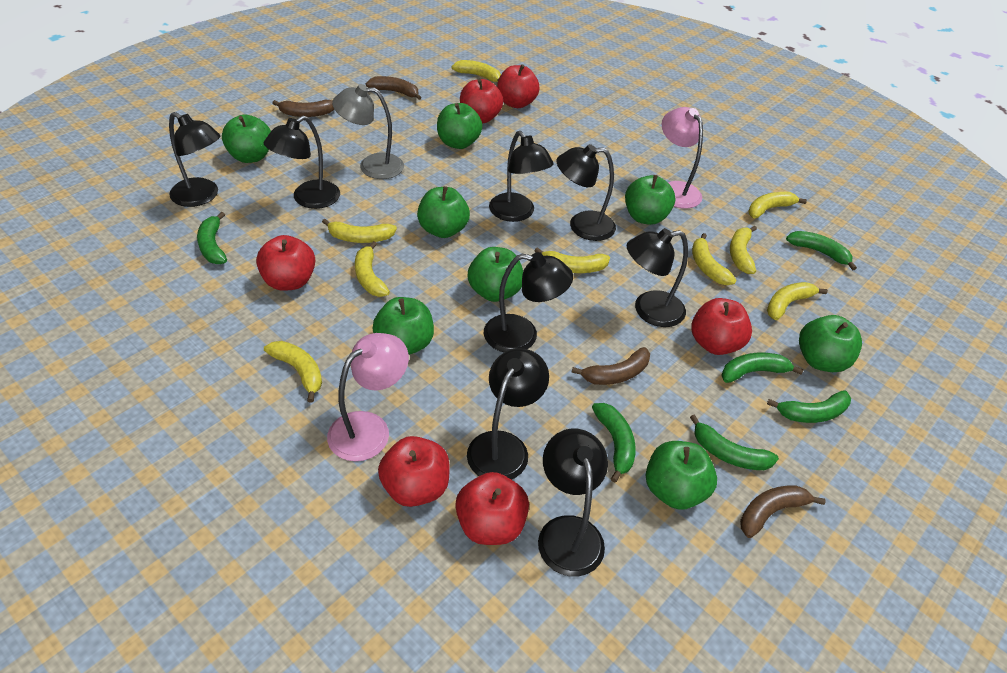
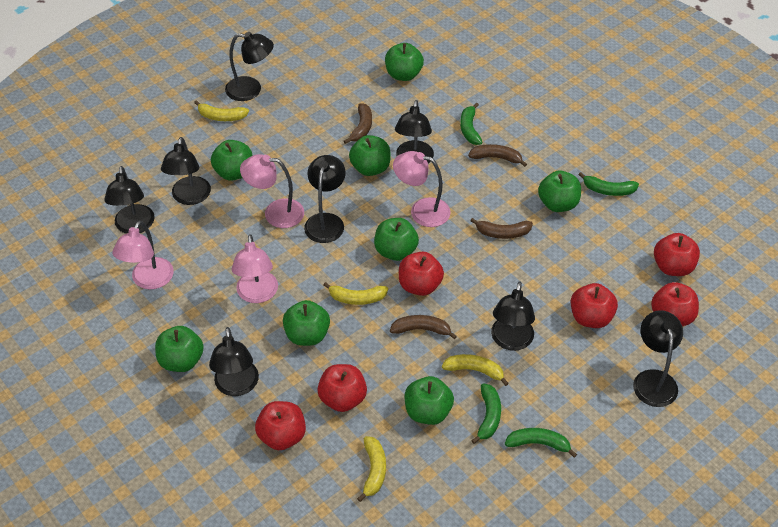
green banana: [197,212,227,264] [592,403,636,483] [690,414,779,470] [721,353,804,383] [767,390,851,423] [786,231,857,270] = 6 -> [460,103,483,145] [471,383,501,444] [505,428,577,458] [579,172,639,196] = 4
grey lamp: [332,84,404,179] = 1 -> none = 0
pink lamp: [327,333,409,461] [662,107,703,209] = 2 -> [112,221,174,290] [232,234,278,303] [240,154,304,228] [393,151,451,227] = 4
yellow banana: [264,341,322,403] [322,219,397,243] [355,241,390,297] [452,60,501,82] [535,247,610,273] [692,233,736,285] [730,226,757,274] [749,192,807,218] [767,282,828,320] = 9 -> [194,100,249,121] [324,282,388,305] [357,436,386,502] [442,354,509,386] = 4

